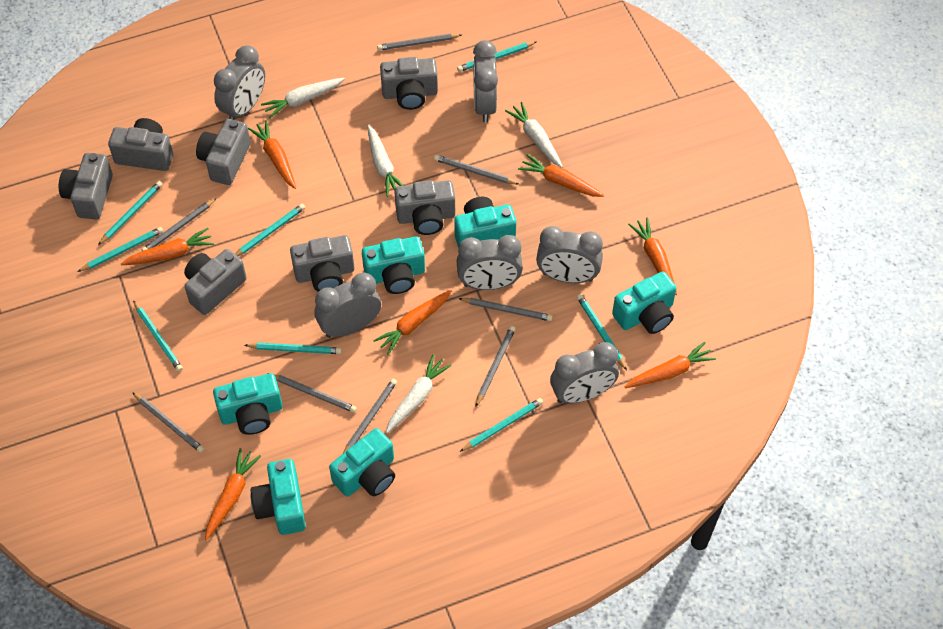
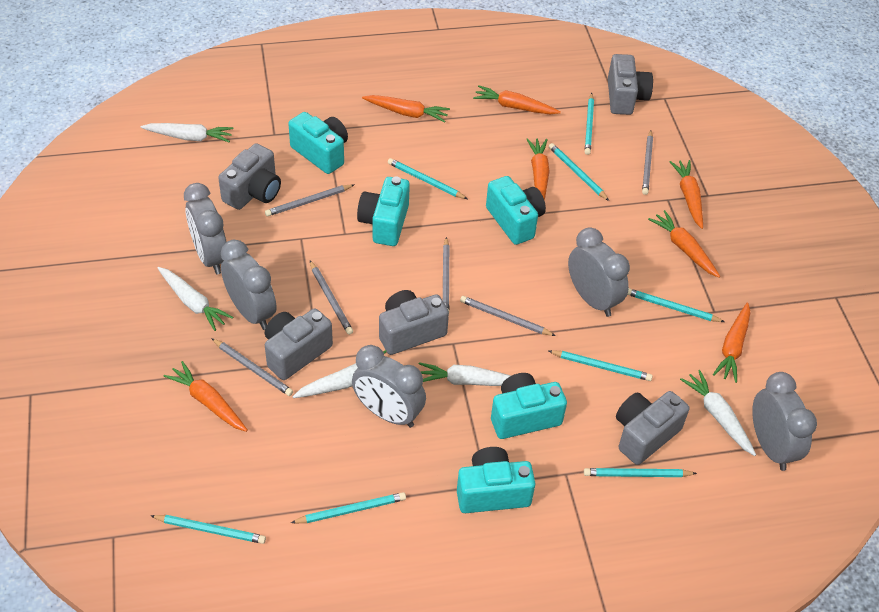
grey camera: [59,153,113,219] [108,118,173,171] [184,249,247,315] [196,119,251,185] [290,235,354,292] [380,57,438,110] [394,180,455,235] = 7 -> [218,143,281,210] [265,308,333,380] [379,290,449,355] [608,54,653,115] [616,391,689,465] = 5
grey clock: [214,45,265,120] [315,273,381,338] [457,235,523,290] [473,40,498,122] [536,226,603,283] [550,342,619,404] = 6 -> [184,183,227,275] [221,240,277,330] [352,345,426,428] [568,227,630,317] [752,372,817,471] = 5
grey pencil: [132,392,204,453] [142,198,217,251] [268,373,357,413] [343,378,397,453] [377,33,462,51] [434,155,519,184] [458,298,553,321] [475,326,516,407] = 8 -> [211,338,293,396] [265,184,354,216] [310,261,353,335] [443,237,450,311] [460,296,556,336] [642,130,653,195] = 6
turquoise camera: [213,373,282,435] [251,459,306,535] [329,428,395,497] [362,236,425,294] [454,197,516,248] [612,271,676,334] = 6 -> [288,112,348,174] [357,176,410,246] [457,447,535,513] [486,176,546,245] [491,373,567,439] = 5
white carrot: [261,78,345,119] [367,125,403,197] [386,354,452,433] [505,102,563,168] = 4 -> [141,123,233,143] [158,267,233,331] [292,350,387,398] [419,362,511,386] [680,370,756,456] = 5

